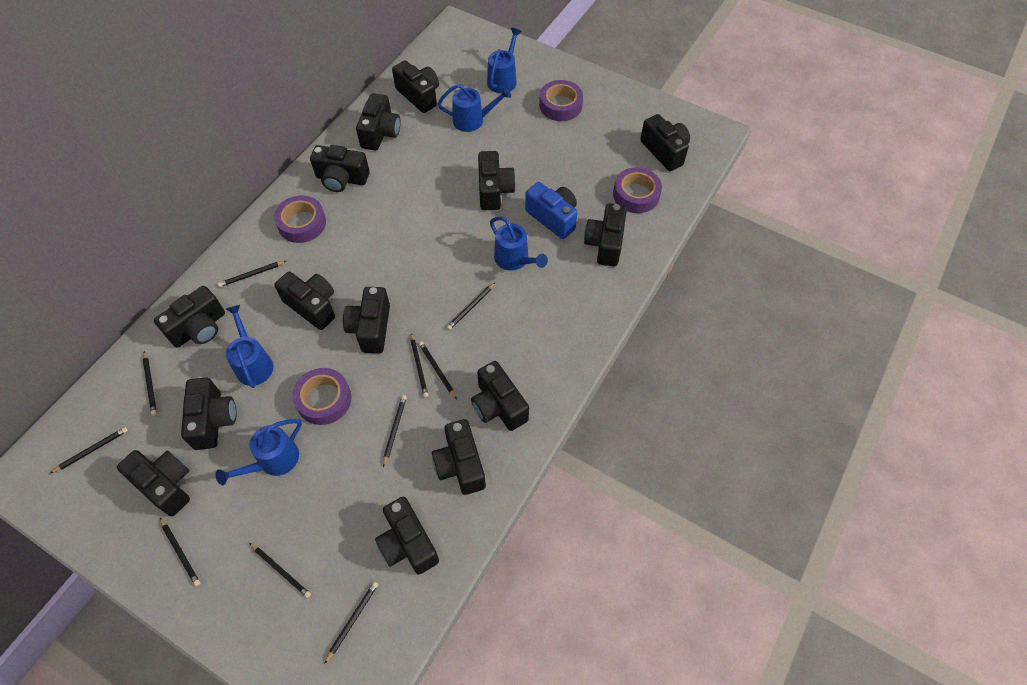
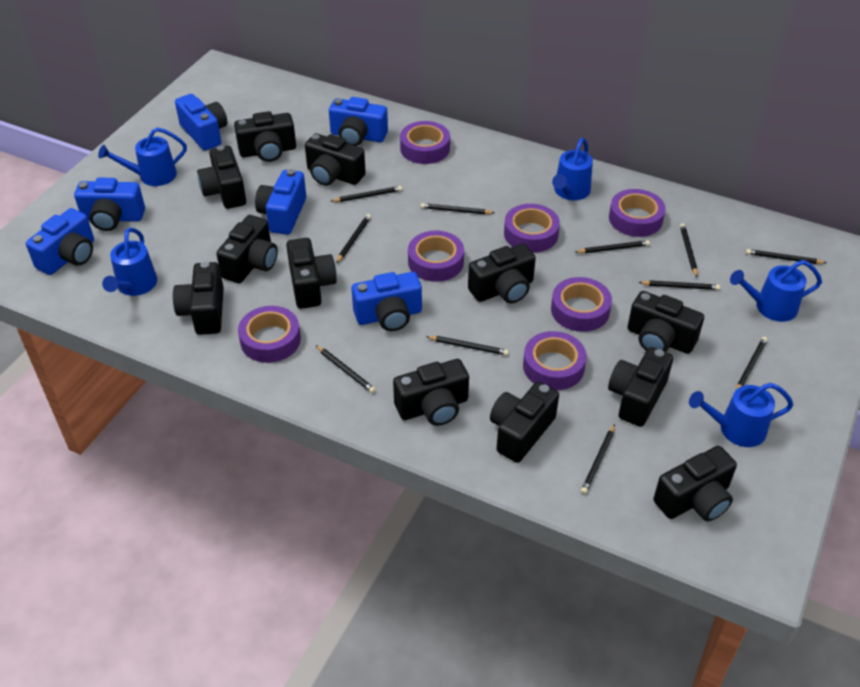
black camera: [117,450,190,516] [154,286,225,348] [181,377,237,450] [274,272,335,330] [310,145,370,192] [343,287,390,353] [356,93,401,151] [375,497,439,575] [392,60,439,113] [432,419,486,495] [471,361,529,431] [478,151,516,210] [584,203,627,267] [640,114,690,171] = 14 -> [173,262,224,335] [197,145,246,209] [216,215,278,283] [234,111,296,162] [286,238,337,309] [305,133,366,186] [393,359,469,426] [468,243,536,303] [490,382,559,463] [608,347,673,427] [627,291,704,354] [653,446,737,522] = 12
black pencil: [50,427,128,473] [143,351,157,415] [160,518,200,586] [218,261,286,287] [249,543,311,598] [324,581,378,664] [383,395,407,467] [411,333,429,398] [419,342,457,400] [447,283,495,330] = 10 -> [316,345,376,393] [331,186,402,202] [336,214,371,263] [421,203,494,214] [426,336,509,355] [575,240,650,253] [581,424,615,494] [638,280,720,290] [680,223,698,277] [736,337,767,389] [746,249,826,264] = 11
blue camera: [525,182,578,239] = 1 -> [26,208,94,275] [74,178,145,231] [175,94,227,151] [255,169,306,235] [329,97,388,146] [352,272,422,331] = 6
purple tape: [274,195,326,243] [292,368,351,425] [539,80,583,121] [613,167,662,213] = 4 -> [238,306,301,363] [400,121,450,164] [408,230,464,282] [504,204,560,253] [523,331,587,390] [551,277,612,332] [609,189,666,237] = 7

